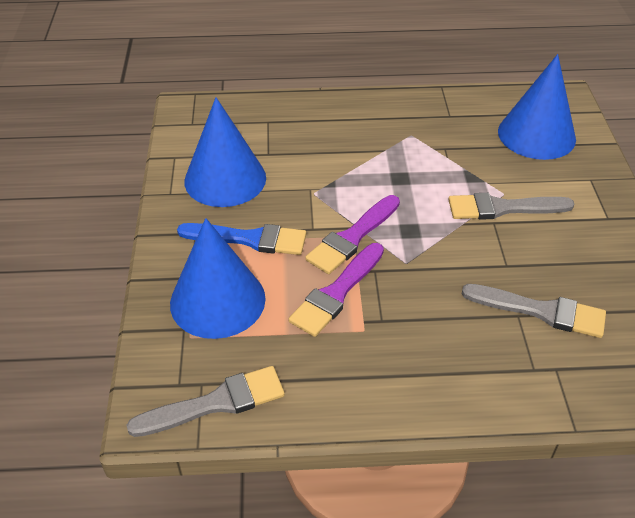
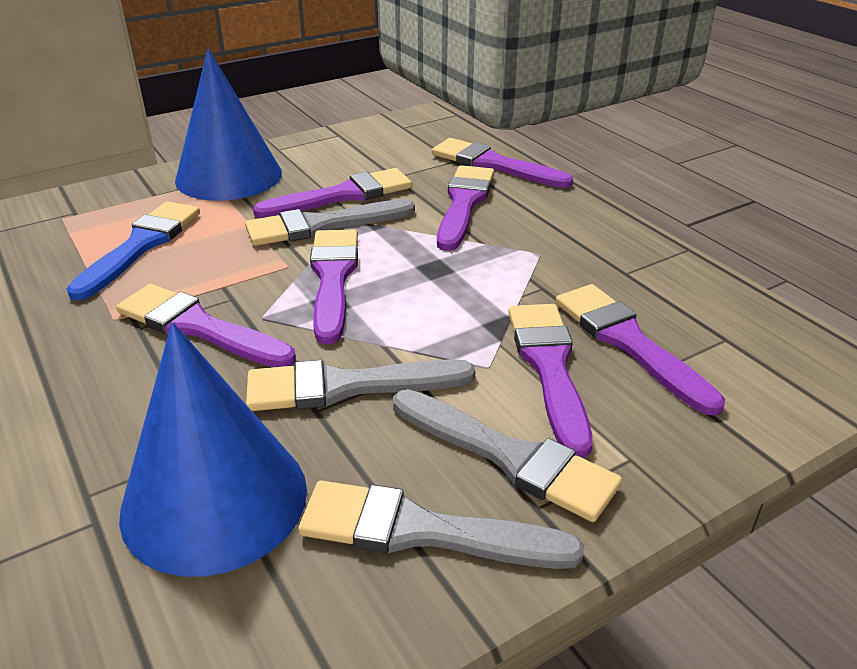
blue cone: [170,218,266,339] [184,97,266,207] [498,54,576,160] = 3 -> [119,322,307,577] [175,49,282,201] = 2
grey brush: [127,366,285,437] [448,193,574,220] [462,284,606,338] = 3 -> [245,199,415,246] [246,359,475,411] [298,480,584,569] [393,389,622,522] = 4
purple brush: [289,243,384,337] [305,195,400,274] = 2 -> [116,284,296,367] [253,168,412,218] [310,230,358,344] [432,138,573,188] [437,165,494,251] [508,304,592,458] [556,284,725,416] = 7

